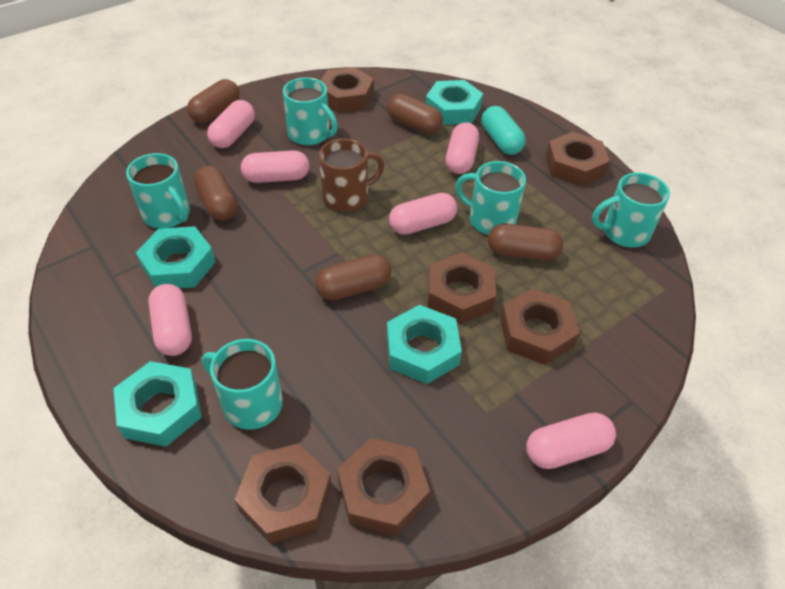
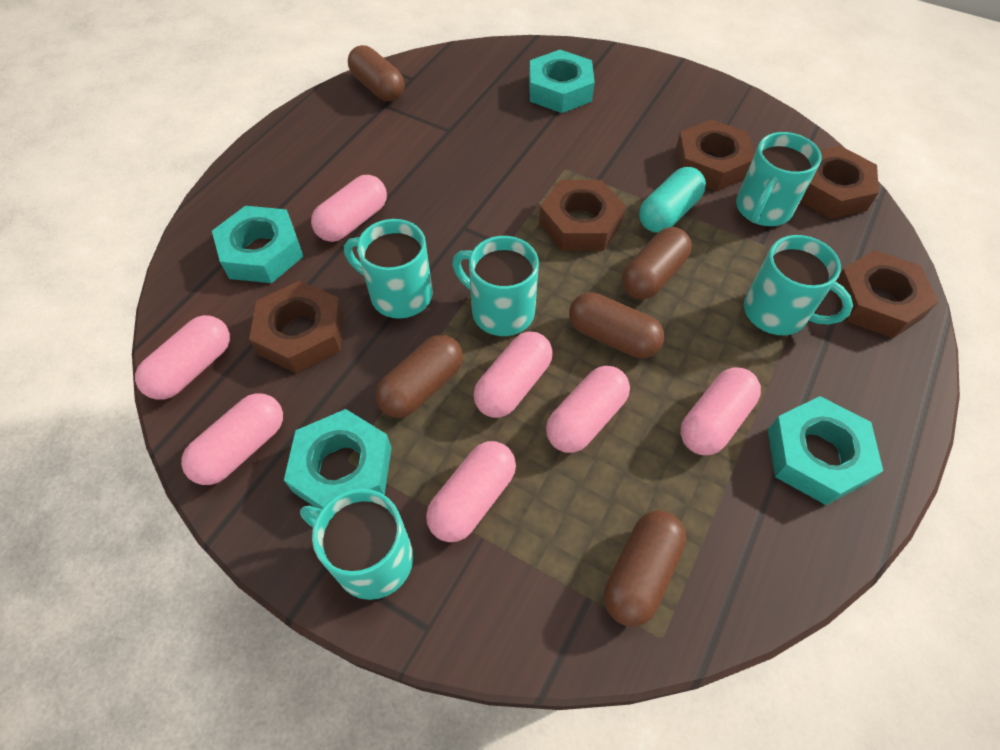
brown mug: [319,139,385,212] = 1 -> none = 0
brown nut: [235,444,331,544] [321,67,374,113] [337,438,430,536] [428,252,496,324] [500,288,580,365] [546,132,610,186] = 6 -> [249,281,344,374] [539,180,626,251] [675,119,754,191] [800,146,879,219] [834,250,939,339] = 5
pink capsule: [148,284,192,356] [207,100,255,148] [241,150,309,183] [389,193,457,235] [446,122,479,174] [526,412,616,469] = 6 -> [135,315,230,400] [181,393,283,485] [311,175,387,242] [426,441,516,542] [473,332,553,418] [546,366,630,453] [680,367,761,455] = 7

